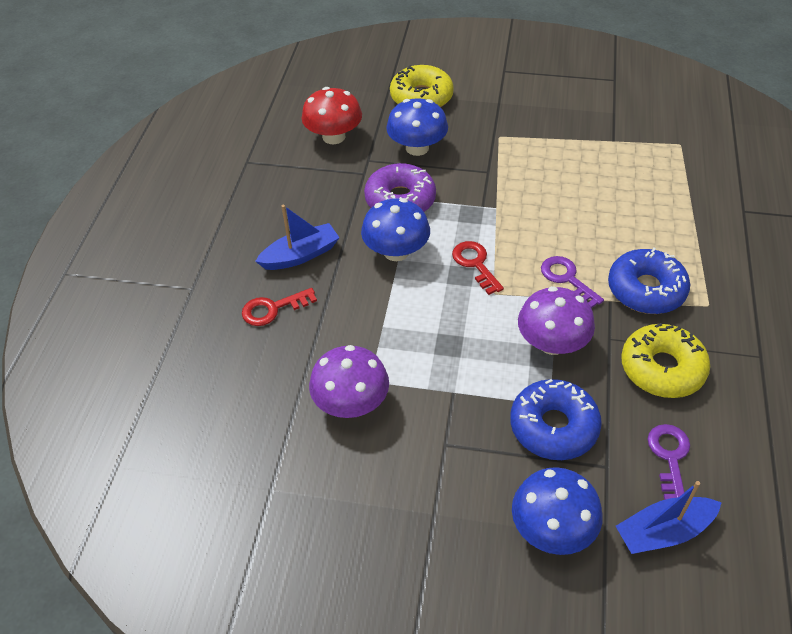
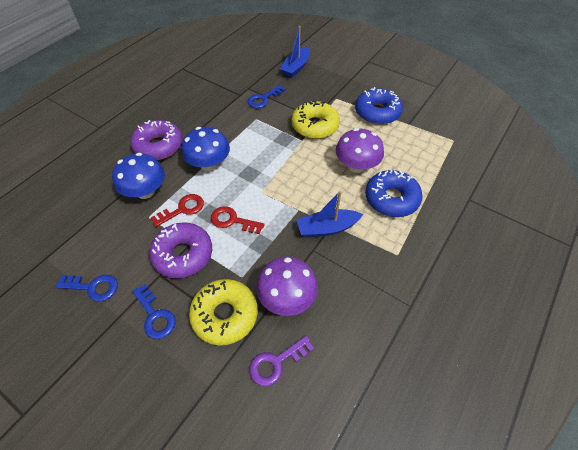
blue key: none = 0 -> [55,275,118,302] [132,284,176,339] [247,85,285,108] = 3
blue mushroom: [361,198,430,261] [386,98,448,156] [512,467,603,555] = 3 -> [112,153,165,199] [181,127,230,171] = 2
purple donut: [364,163,436,212] = 1 -> [130,120,182,160] [149,222,212,278] = 2
purple key: [541,256,604,308] [648,424,690,500] = 2 -> [249,336,314,386] = 1
red mushroom: [301,87,362,144] = 1 -> none = 0

